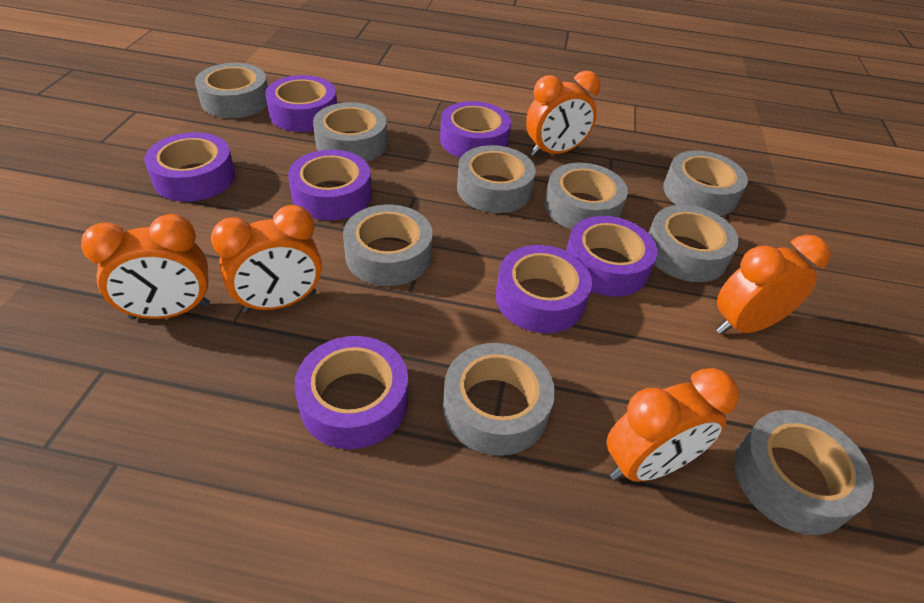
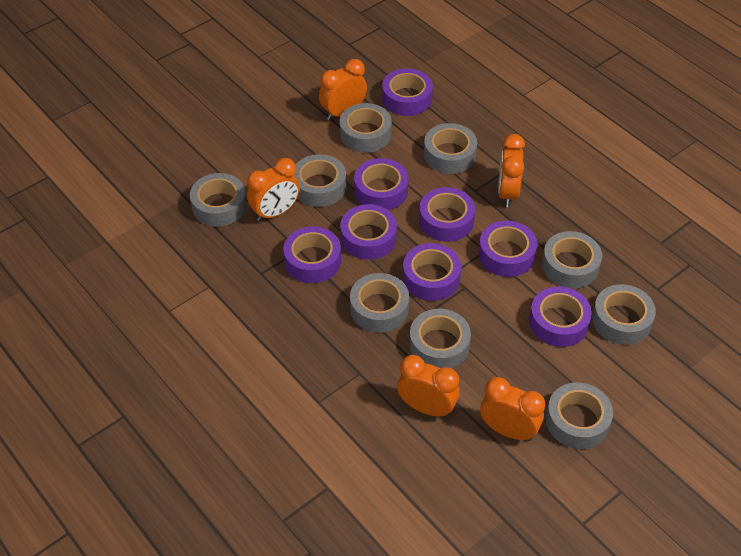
purple tape: [144,132,235,202] [265,75,337,132] [288,150,372,221] [294,336,408,449] [440,101,511,158] [496,245,592,333] [566,216,657,297] = 7 -> [283,226,341,283] [340,204,397,260] [354,158,409,210] [382,68,433,116] [403,243,461,301] [419,187,475,242] [478,221,537,277] [529,287,592,347] = 8

